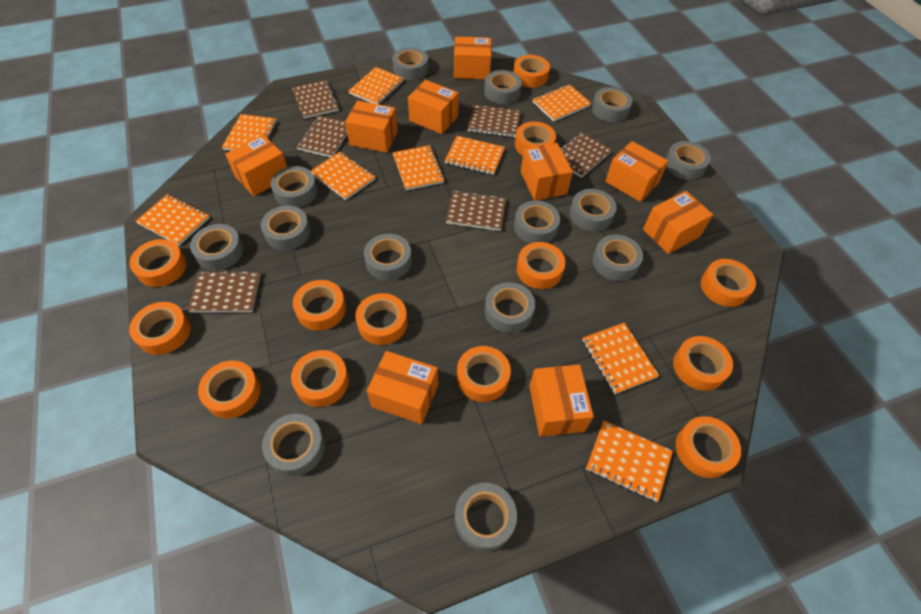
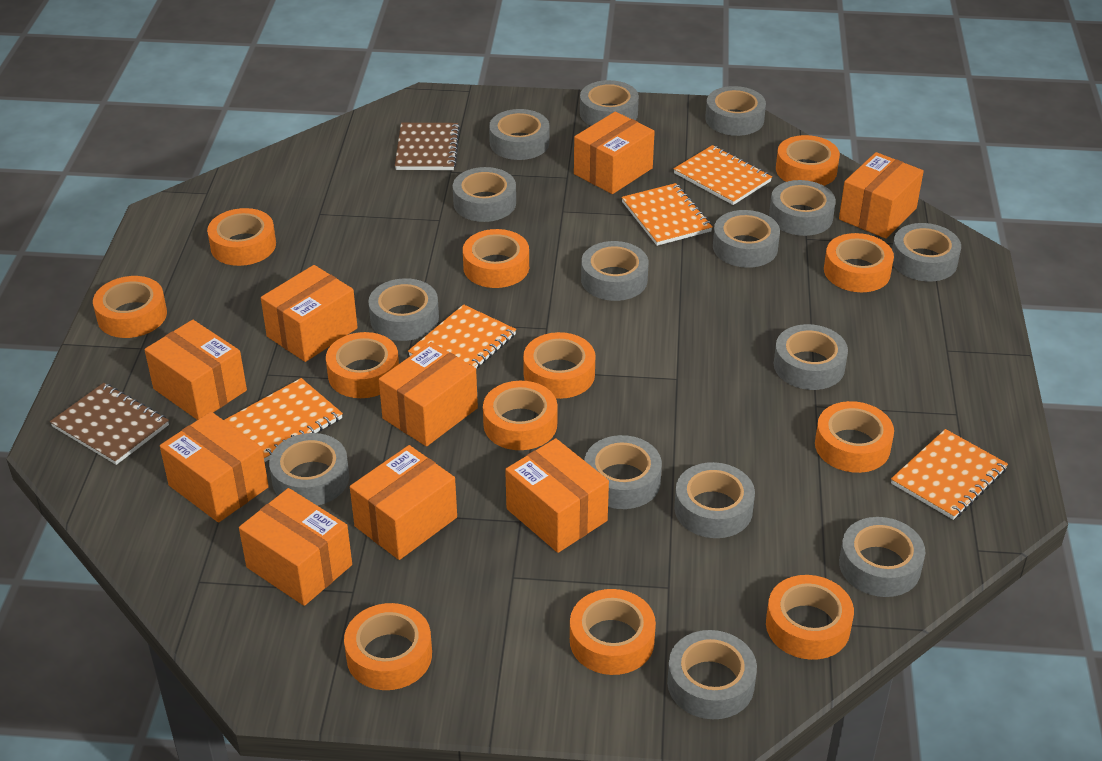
brown notebook: [187,271,261,313] [292,80,339,119] [297,115,347,157] [446,190,506,231] [468,105,521,137] [561,132,612,178] = 6 -> [50,383,169,465] [395,123,460,170] = 2
grey tape: [190,224,244,270] [261,205,311,250] [262,414,325,476] [271,166,317,207] [364,234,412,280] [392,47,428,80] [455,483,517,551] [484,70,522,104] [485,282,535,333] [514,201,560,243] [570,189,617,231] [592,87,632,122] [593,235,643,281] [666,141,711,180] = 14 -> [269,433,349,506] [368,278,439,341] [453,167,516,222] [489,109,549,160] [580,80,639,126] [581,241,649,301] [584,435,662,509] [667,630,757,719] [674,462,755,538] [705,86,766,136] [713,210,780,268] [769,180,836,236] [774,324,848,390] [839,517,925,597] [892,223,961,281] = 15
orange notebook: [135,194,210,246] [222,114,277,151] [311,151,376,200] [349,67,404,104] [393,145,445,191] [445,136,505,175] [533,84,592,121] [583,323,659,394] [586,420,673,502] = 9 -> [224,378,343,462] [408,304,516,369] [621,183,713,246] [674,145,772,205] [891,429,1008,520] = 5
orange tape: [129,302,191,355] [130,239,187,287] [198,361,261,419] [291,350,349,407] [293,280,346,331] [355,293,407,345] [457,346,511,402] [513,55,550,88] [515,122,556,156] [517,242,566,289] [673,336,733,391] [676,416,741,478] [701,259,756,307] = 13 -> [93,276,167,338] [207,208,276,266] [326,332,399,398] [344,603,432,690] [463,229,529,288] [483,381,557,450] [523,332,595,399] [570,589,656,675] [766,575,854,660] [776,135,840,186] [815,401,894,473] [824,233,894,292] = 12

